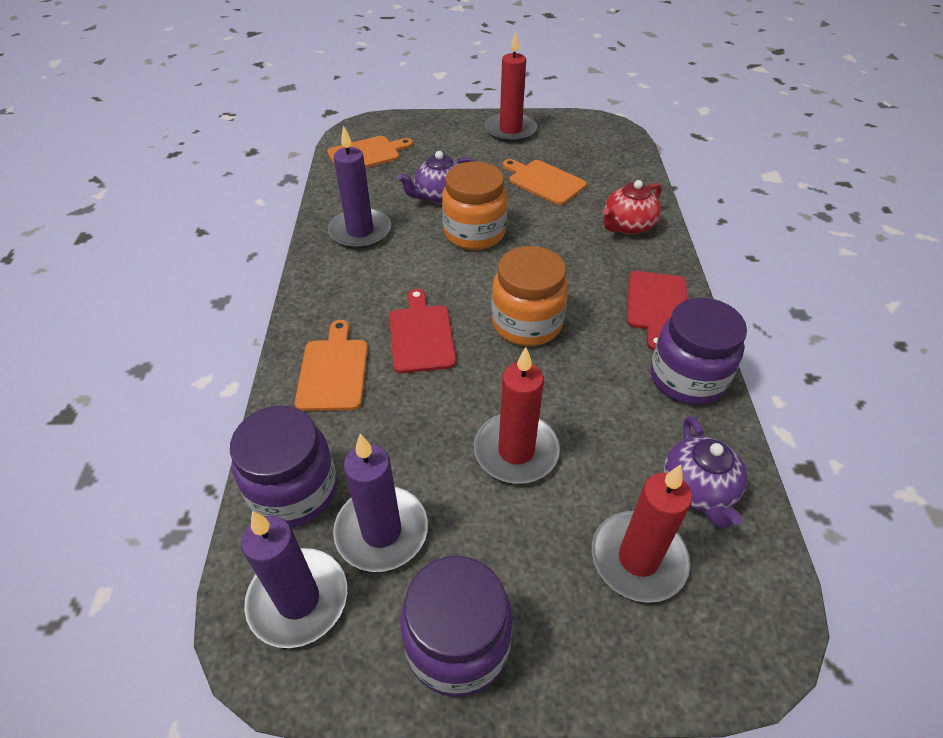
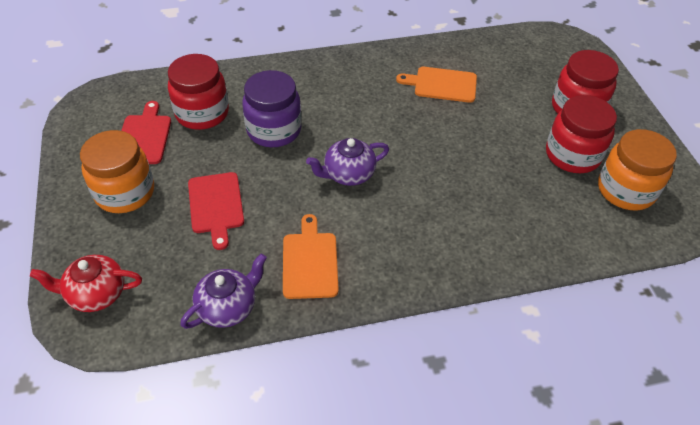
orange cutting board: [295,320,368,411] [327,136,413,168] [503,159,587,205] = 3 -> [283,214,339,299] [396,67,477,103] = 2
purple candle: [241,511,347,648] [328,125,391,249] [333,434,428,572] = 3 -> none = 0
purple jar: [230,406,337,527] [400,556,513,697] [651,298,747,405] = 3 -> [242,70,302,147] = 1
red candle: [474,347,560,484] [485,31,537,143] [592,465,692,603] = 3 -> none = 0
red jar: none = 0 -> [168,54,229,130] [546,95,617,173] [552,50,619,114] = 3

